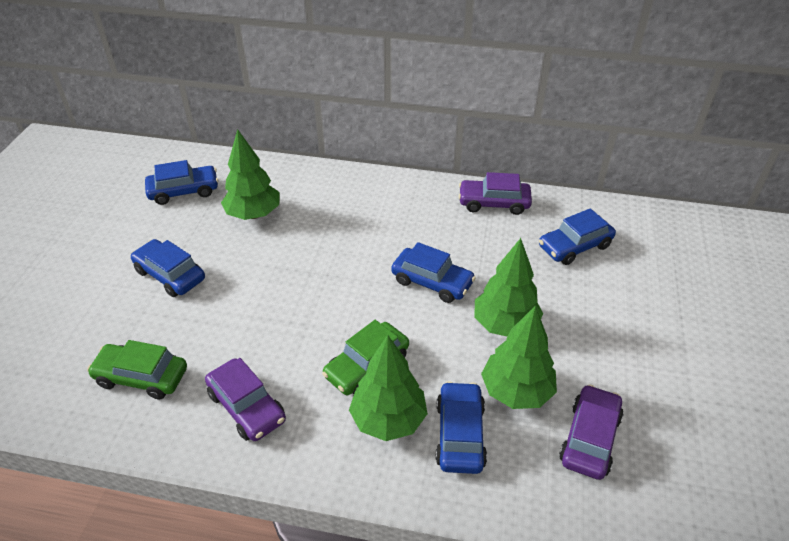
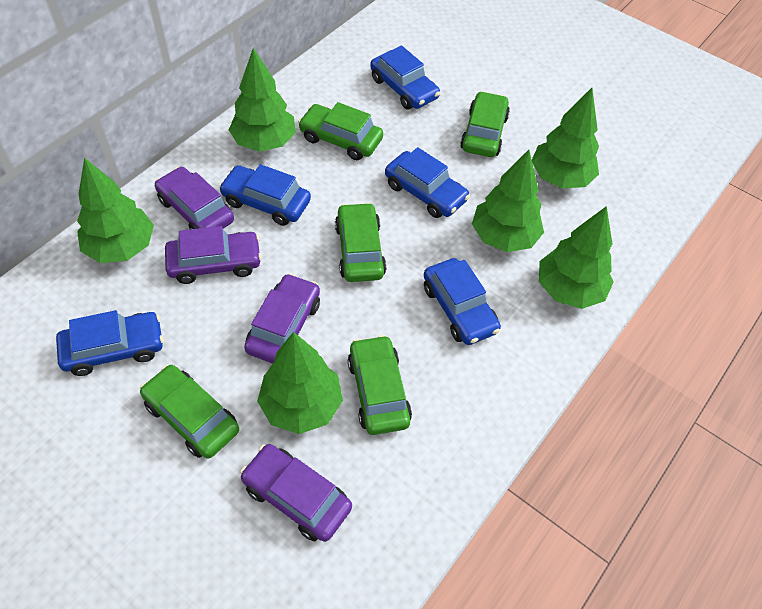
green car: [87,340,187,400] [322,320,409,395] = 2 -> [140,365,239,459] [298,102,383,160] [335,202,386,282] [348,335,412,435] [460,91,510,157] = 5
green tree: [221,129,279,220] [349,335,428,441] [474,238,543,337] [481,306,557,409] = 4 -> [77,158,154,263] [229,48,296,152] [257,332,343,434] [472,150,544,252] [532,88,599,188] [539,206,614,309] = 6
purple car: [205,358,286,441] [459,172,532,215] [559,384,623,480] = 3 -> [155,167,234,229] [165,226,262,284] [240,444,352,542] [244,273,320,364] = 4

